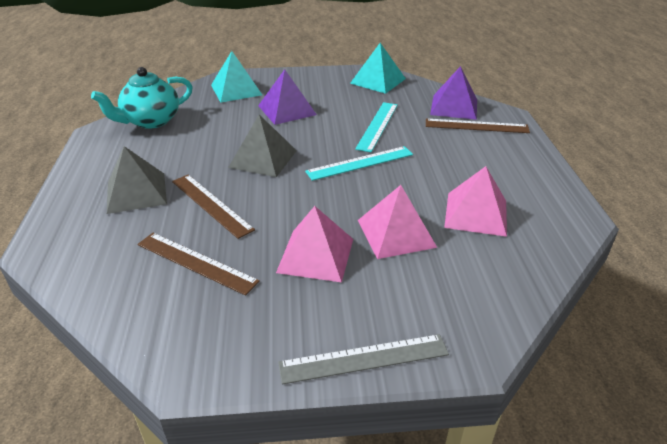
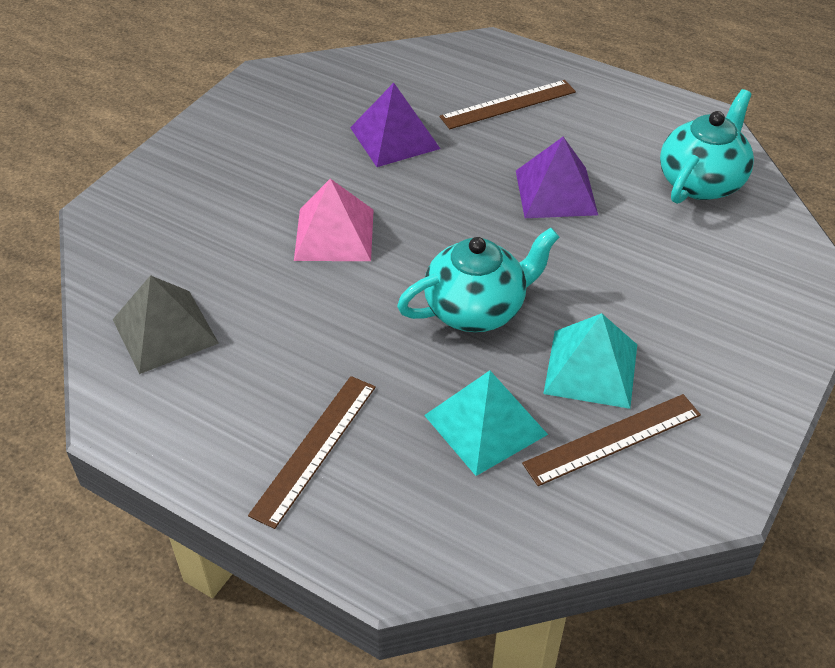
grey pyramid: [107,146,167,214] [228,115,297,177] = 2 -> [113,275,219,374] = 1
grey ruler: [278,334,449,384] = 1 -> none = 0
pink pyramid: [276,206,353,282] [358,185,437,259] [444,166,507,237] = 3 -> [294,179,374,261] = 1
turquoise ruler: [305,146,413,181] [355,102,398,152] = 2 -> none = 0
turquoise teapot: [91,67,193,129] = 1 -> [397,228,559,332] [660,89,754,204] = 2

